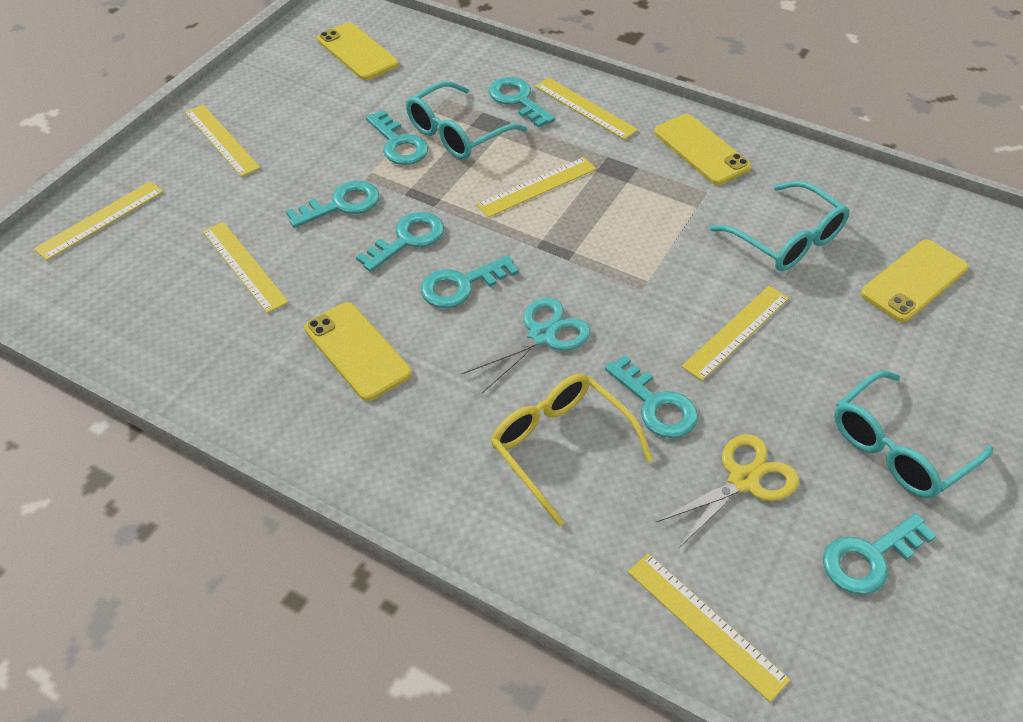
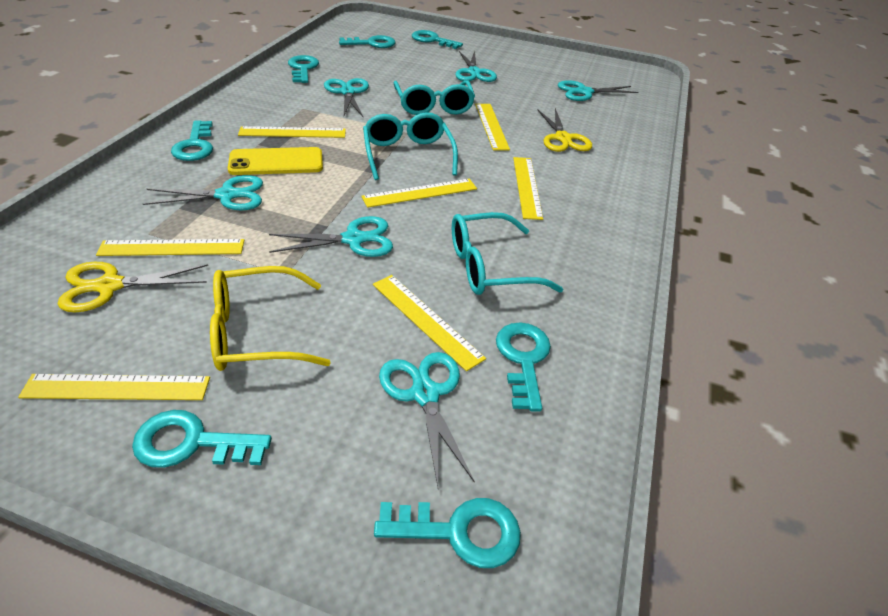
turquoise scissors: [461,298,591,393] = 1 -> [143,175,263,211] [269,216,393,257] [324,78,369,117] [379,352,475,487] [455,51,497,82] [558,80,638,101] = 6
yellow phone: [304,302,412,401] [317,22,399,80] [654,114,751,185] [861,240,968,322] = 4 -> [228,147,323,175] = 1
yellow scissors: [655,434,799,548] = 1 -> [58,262,208,313] [537,108,592,152] = 2

